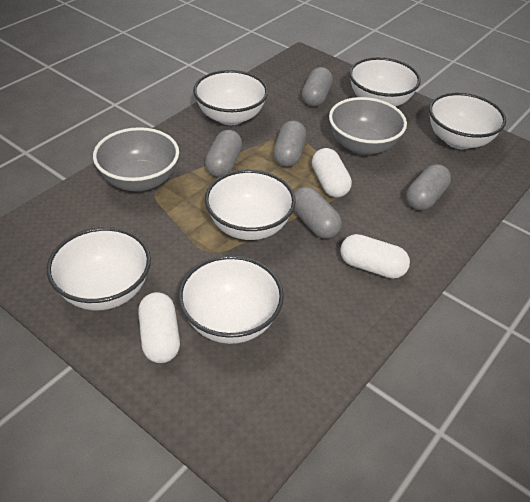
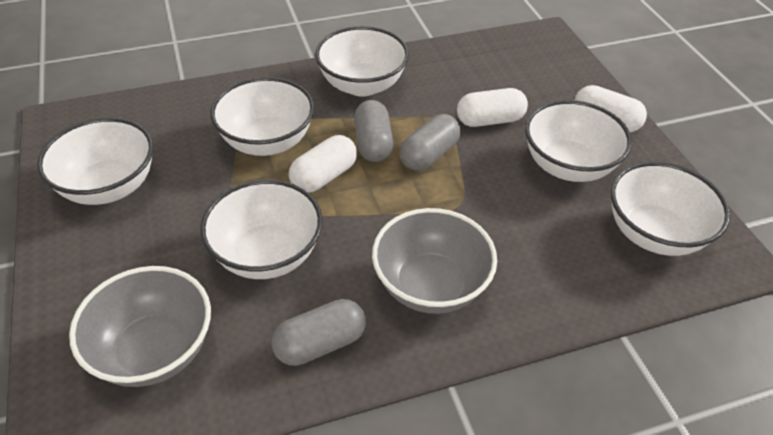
grey capsule: [205,130,242,177] [274,121,306,167] [294,187,342,239] [302,67,333,107] [406,164,451,210] = 5 -> [271,299,366,366] [354,100,393,162] [400,114,461,170] = 3

